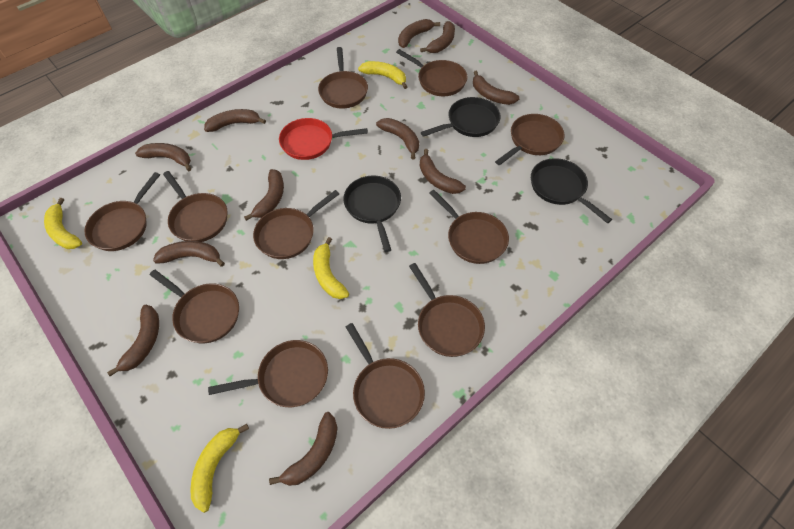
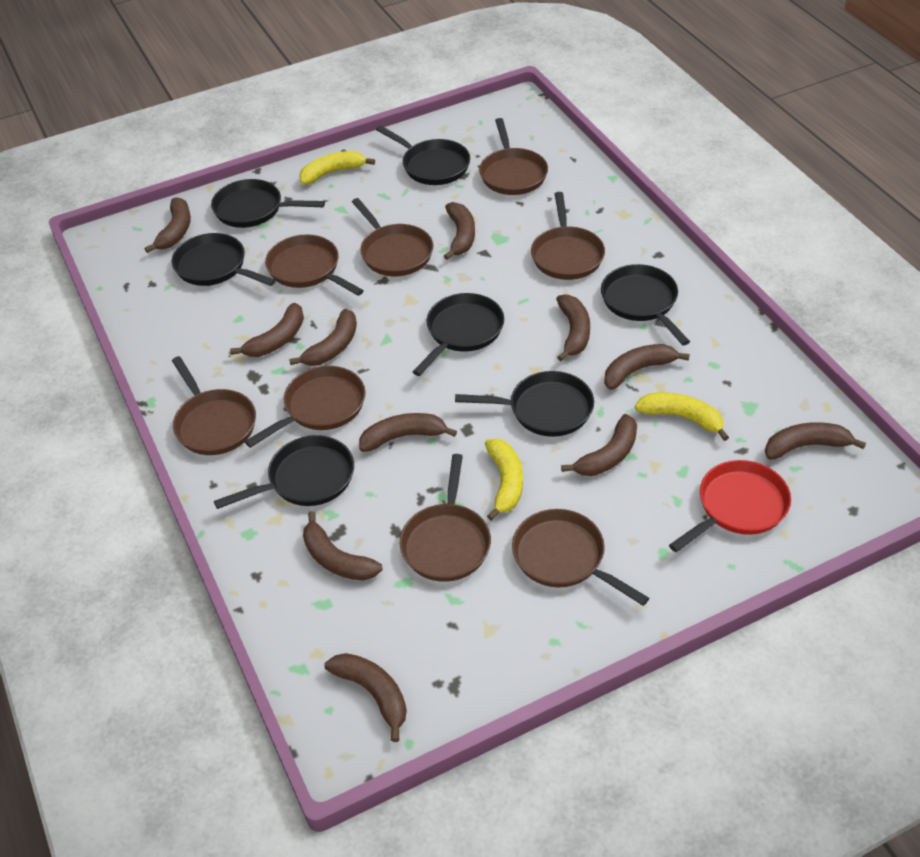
black pan: [343,176,401,252] [421,97,501,137] [531,158,612,223] = 3 -> [172,233,276,286] [211,179,325,228] [214,435,354,509] [376,125,470,185] [413,293,504,376] [455,371,594,437] [601,264,690,345] = 7
brown pan: [85,172,160,251] [150,269,239,343] [163,171,228,242] [208,340,328,407] [253,190,339,259] [318,47,368,109] [346,323,425,429] [396,49,467,96] [409,263,485,357] [429,190,509,264] [495,114,565,166] = 11 -> [172,356,256,455] [245,366,366,448] [265,235,364,296] [352,198,433,276] [400,454,491,582] [479,118,548,195] [512,509,649,606] [531,192,605,280] = 8
yellow banana: [44,198,82,249] [190,424,249,513] [313,237,349,299] [358,61,407,89] = 4 -> [299,151,375,185] [485,439,523,521] [635,393,729,441] = 3

